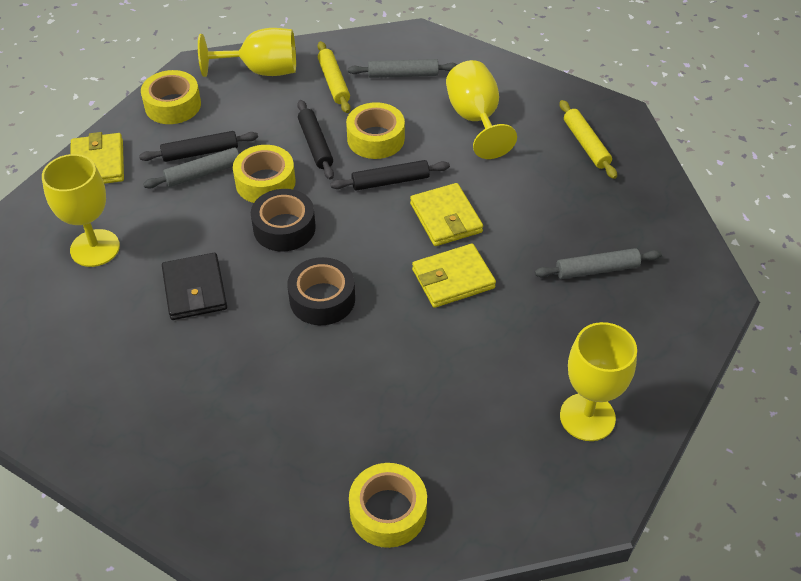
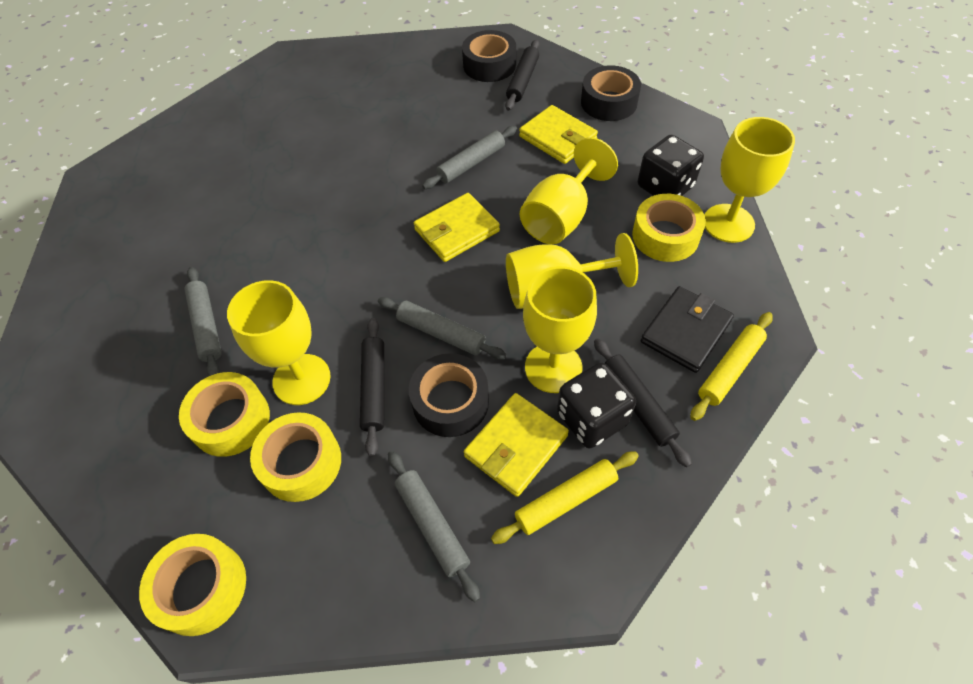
black dice: none = 0 -> [557,362,636,449] [638,135,704,196] = 2
black tape: [251,189,316,252] [287,257,355,325] = 2 -> [409,353,489,437] [462,30,516,82] [581,65,641,121] = 3
grey rolling pin: [143,146,253,188] [348,59,458,78] [535,248,662,279] = 3 -> [184,267,222,376] [378,297,507,360] [388,451,480,602] [422,126,517,189] = 4
yellow goblet: [42,154,120,267] [198,28,296,77] [446,60,517,159] [560,322,637,441] = 4 -> [227,280,331,405] [506,233,638,309] [520,137,618,245] [523,266,597,393] [705,117,795,243] = 5

